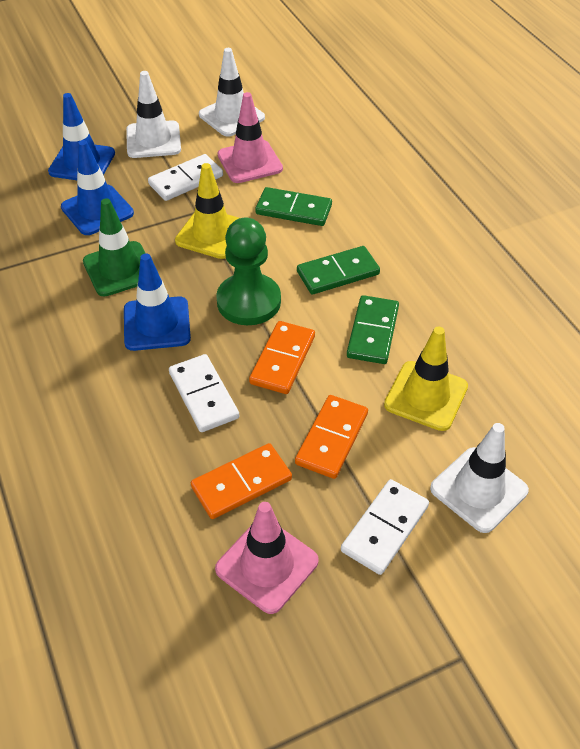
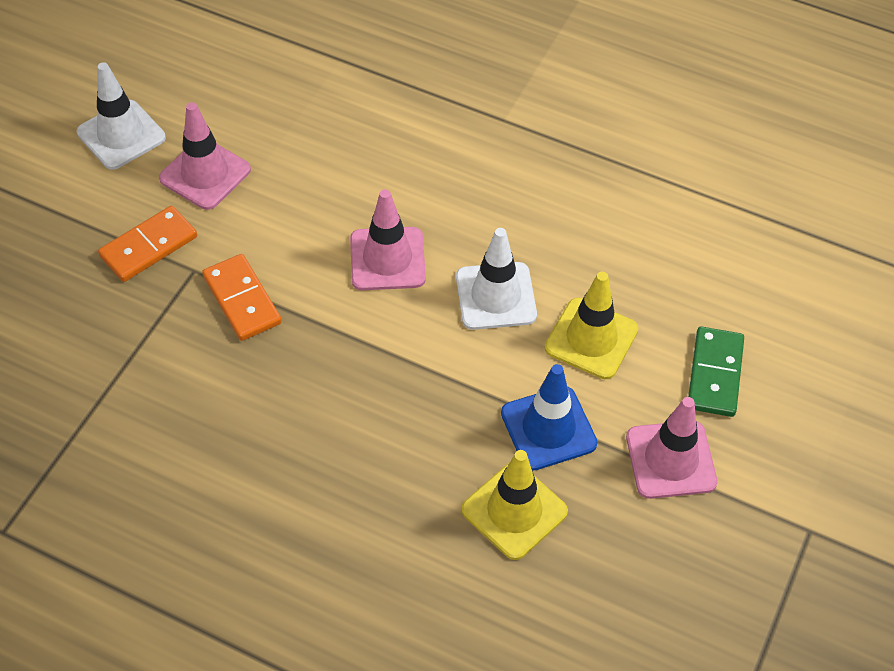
blue traffic cone: [48,93,115,180] [61,140,134,235] [124,253,191,351] = 3 -> [501,364,598,471] = 1
green domino: [256,187,332,226] [297,246,380,295] [347,295,399,364] = 3 -> [688,326,744,417] = 1
green pawn: [216,218,281,325] = 1 -> none = 0
green traffic cone: [83,198,145,297] = 1 -> none = 0
orange domino: [191,443,292,519] [249,321,315,394] [295,395,368,479] = 3 -> [98,206,197,282] [202,254,282,341] = 2
pink traffic cone: [215,502,319,614] [218,92,283,183] = 2 -> [159,102,251,210] [350,189,426,290] [626,397,718,499] = 3
white domino: [148,154,223,201] [169,354,239,432] [341,479,429,575] = 3 -> none = 0
white traffic cone: [126,71,181,158] [199,48,265,137] [430,423,529,533] = 3 -> [77,62,166,170] [456,228,537,330] = 2

